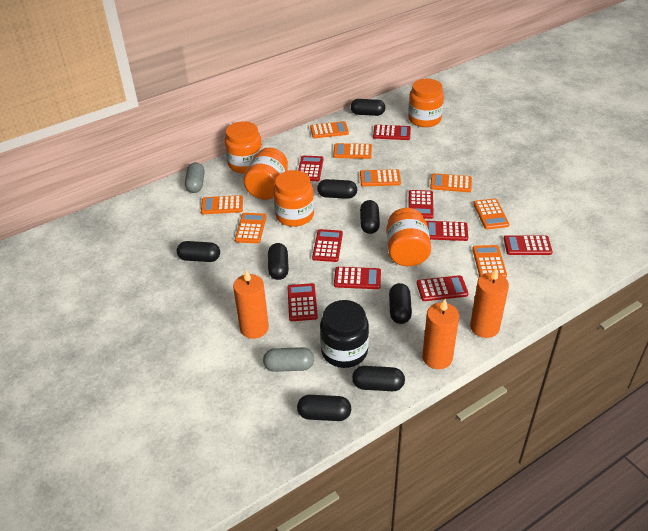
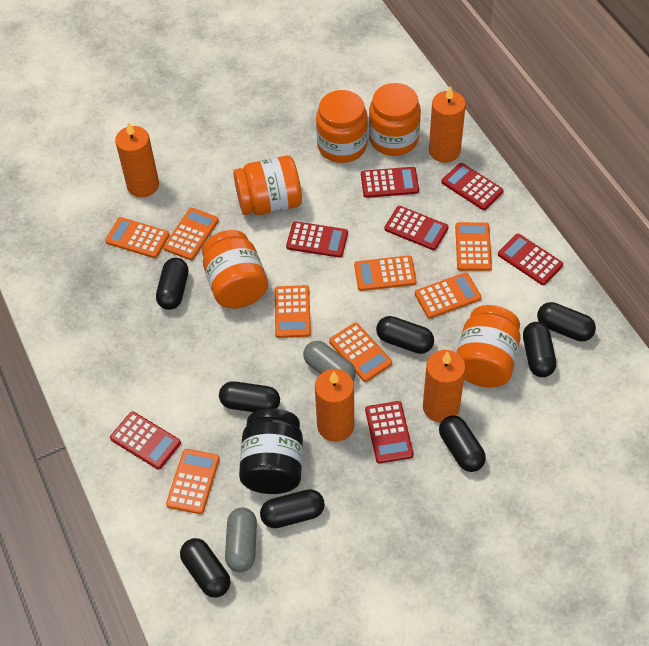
orange candle: [233,269,269,339] [422,299,459,369] [470,268,509,338] = 3 -> [115,122,159,198] [315,369,354,442] [423,350,466,423] [429,86,466,163] = 4
red calculator: [287,283,318,321] [298,155,324,181] [312,229,343,262] [334,267,381,289] [373,125,411,140] [409,190,434,219] [417,275,468,301] [426,221,468,241] [504,235,553,255] = 9 -> [110,411,181,469] [286,221,348,258] [361,167,419,198] [365,401,413,463] [384,206,449,250] [441,163,504,210] [498,234,563,285] = 7

